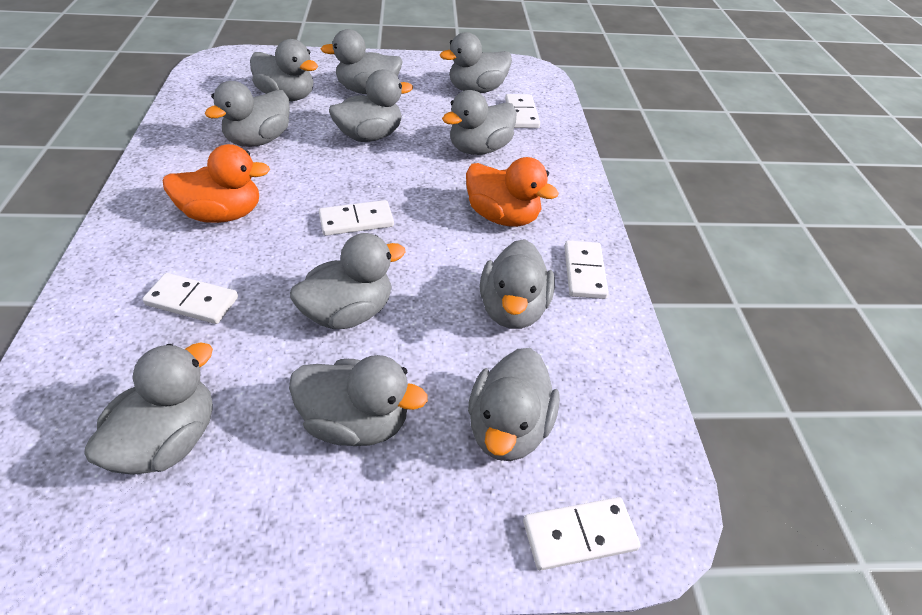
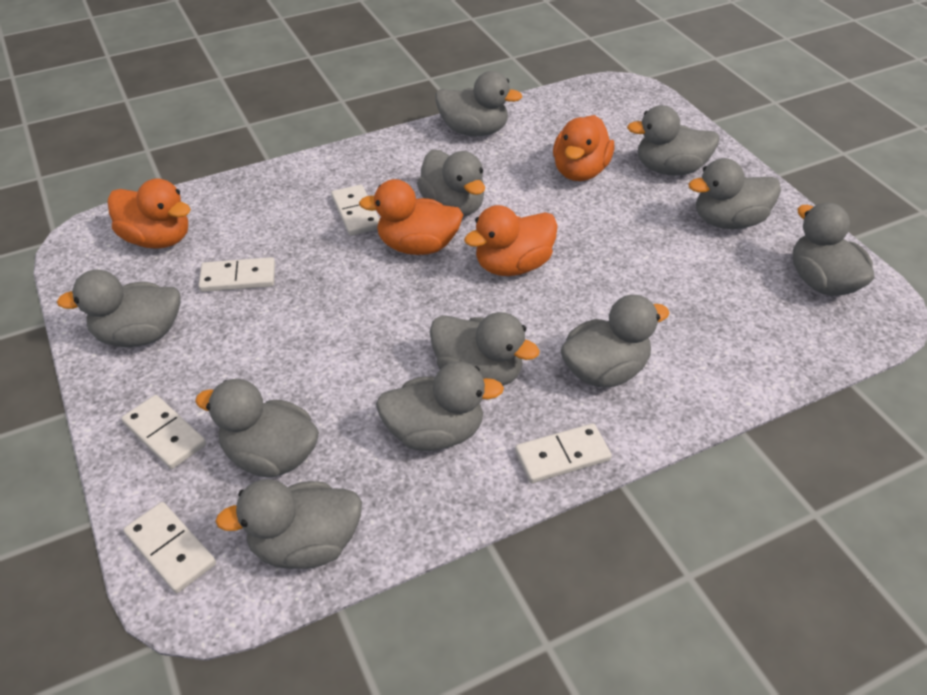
orange duck: [163,144,270,223] [466,157,559,227] = 2 -> [108,179,191,249] [359,179,463,255] [464,205,558,276] [553,115,615,181] = 4

